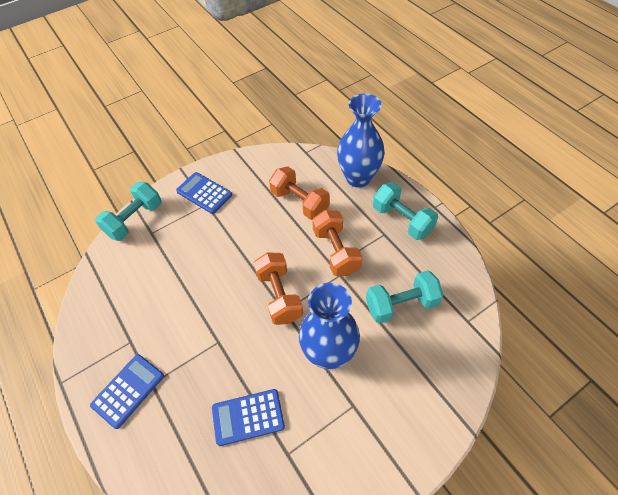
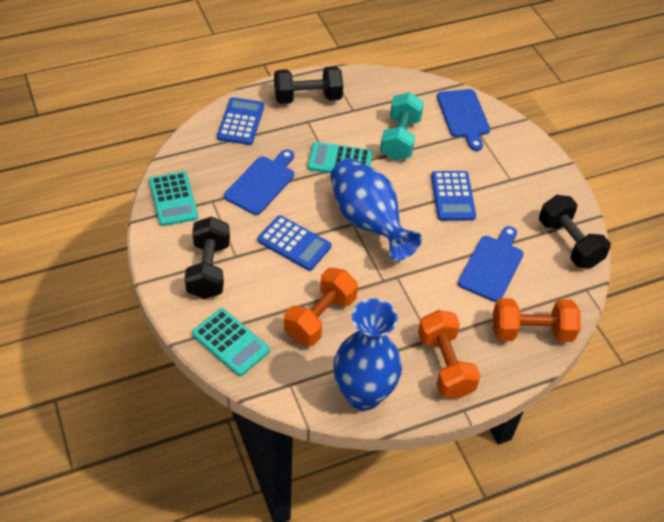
black dumbbell: none = 0 -> [185,216,230,299] [274,66,343,104] [539,195,611,268] = 3
blue cutting board: none = 0 -> [224,150,294,215] [437,89,490,151] [458,226,524,302] = 3
turquoise calculator: none = 0 -> [149,171,198,226] [192,308,270,376] [308,142,373,173] = 3
turquoise dumbbell: [95,182,162,241] [366,270,443,324] [373,182,438,240] = 3 -> [380,92,424,161] = 1

